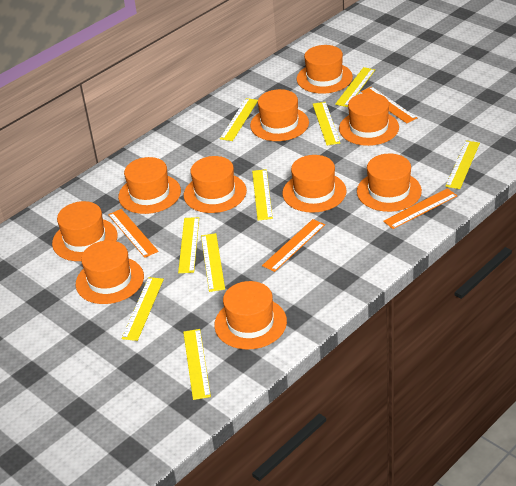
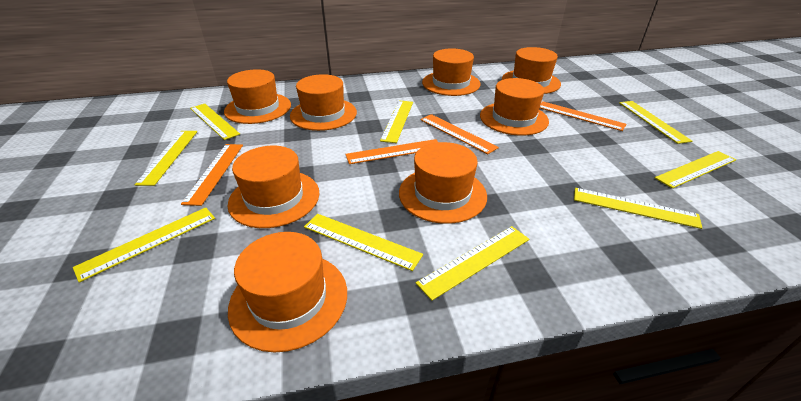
orange hat: [52,201,118,261] [76,240,144,304] [118,157,181,214] [184,156,247,213] [214,281,287,350] [250,89,309,141] [282,155,346,213] [297,45,353,94] [339,93,399,146] [357,154,422,212] = 10 -> [224,69,291,124] [228,146,320,228] [228,232,347,352] [290,74,357,131] [399,142,487,224] [422,48,480,96] [480,78,549,136] [502,47,561,94] = 8

